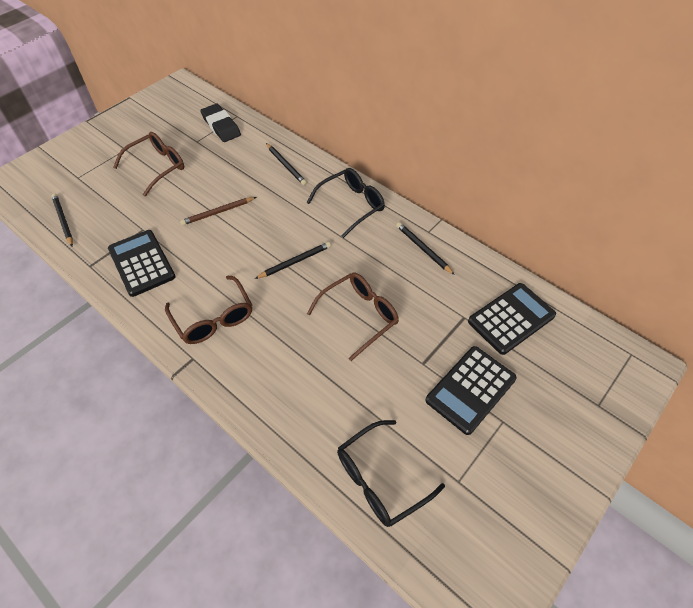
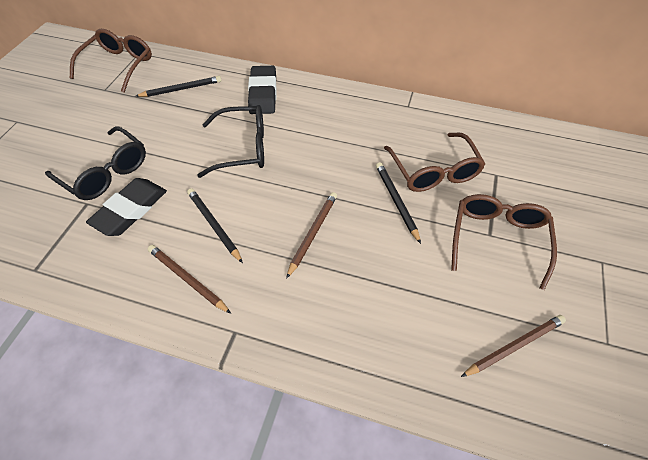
black calculator: [108,230,176,297] [425,346,517,435] [468,283,556,355] = 3 -> none = 0
black eraser: [200,104,241,142] = 1 -> [86,178,167,236] [248,66,277,114] = 2
black pencil: [51,193,73,246] [255,242,331,279] [266,143,307,185] [396,222,455,275] = 4 -> [135,76,222,97] [187,188,243,263] [376,162,421,244] = 3
brown pencil: [180,197,256,225] = 1 -> [148,245,231,314] [286,192,337,279] [461,315,566,377] = 3

